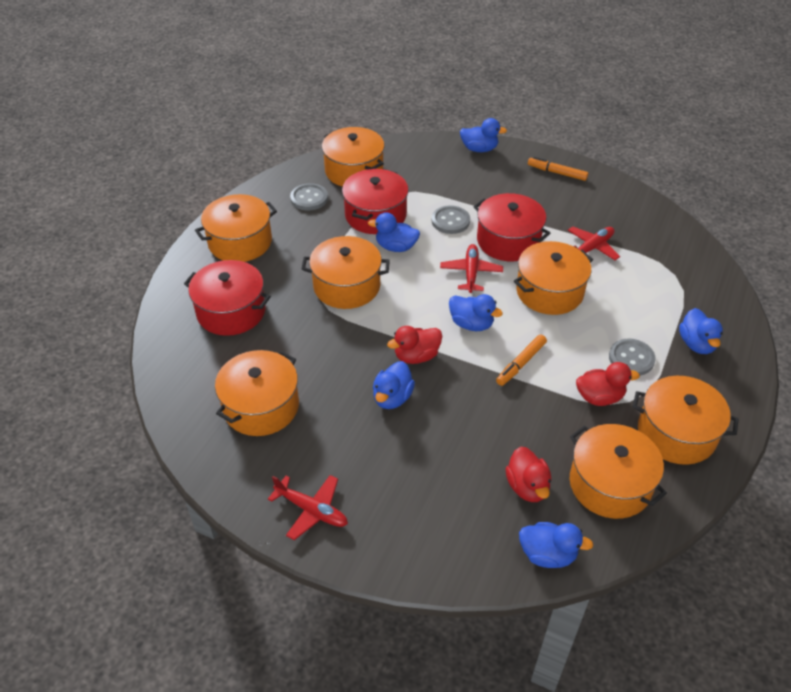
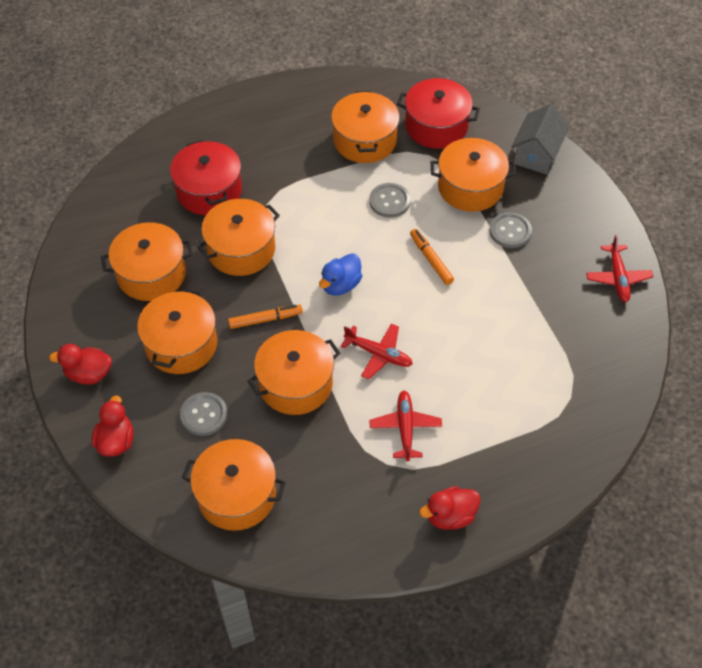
blue duck: [368,212,420,252] [373,361,415,409] [449,294,503,331] [460,118,507,152] [519,522,593,568] [679,308,723,354] = 6 -> [319,253,362,296] = 1
grey house: none = 0 -> [511,104,570,174] = 1
red pot: [184,260,271,336] [342,169,409,234] [474,193,550,261] = 3 -> [170,140,242,215] [397,78,480,149] = 2

